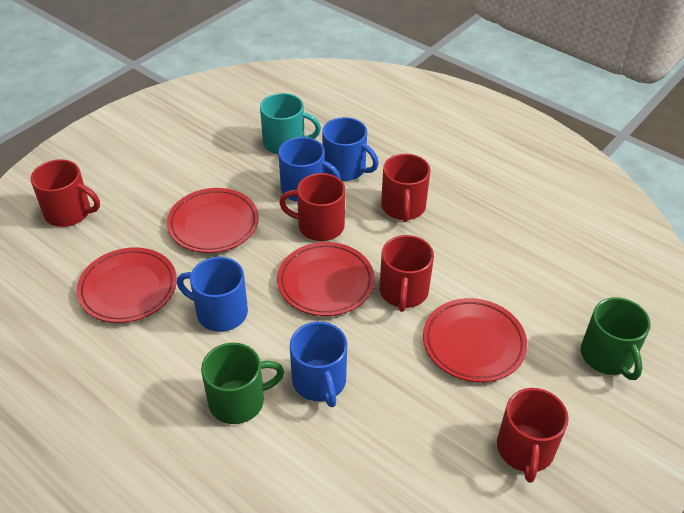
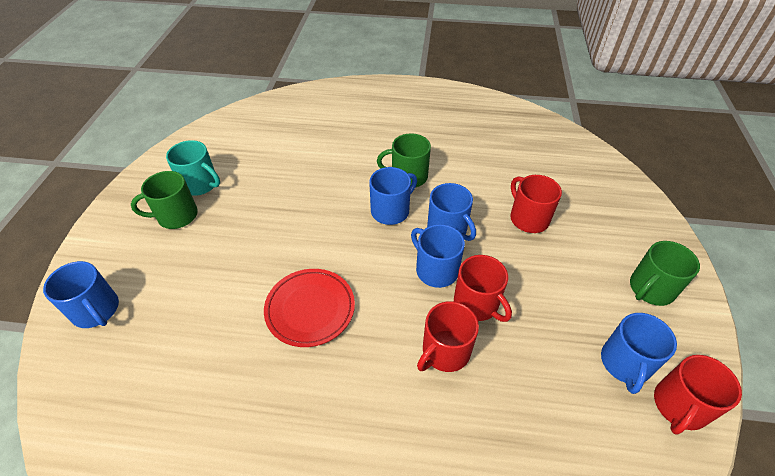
blue mug: [177,257,248,332] [278,137,341,202] [290,322,347,407] [322,117,379,181] = 4 -> [43,261,119,328] [369,167,417,225] [411,224,465,288] [427,183,476,241] [601,313,677,394] = 5
green mug: [201,343,284,424] [581,297,651,380] = 2 -> [131,171,198,229] [377,133,431,187] [630,241,700,306] = 3
red mug: [31,159,100,227] [279,173,346,241] [380,235,434,312] [381,154,431,222] [497,388,569,483] = 5 -> [417,301,479,372] [454,255,512,322] [510,175,562,233] [654,355,742,434] = 4
red plate: [76,247,177,323] [167,188,259,253] [277,242,375,316] [423,298,527,382] = 4 -> [264,269,355,347] = 1

